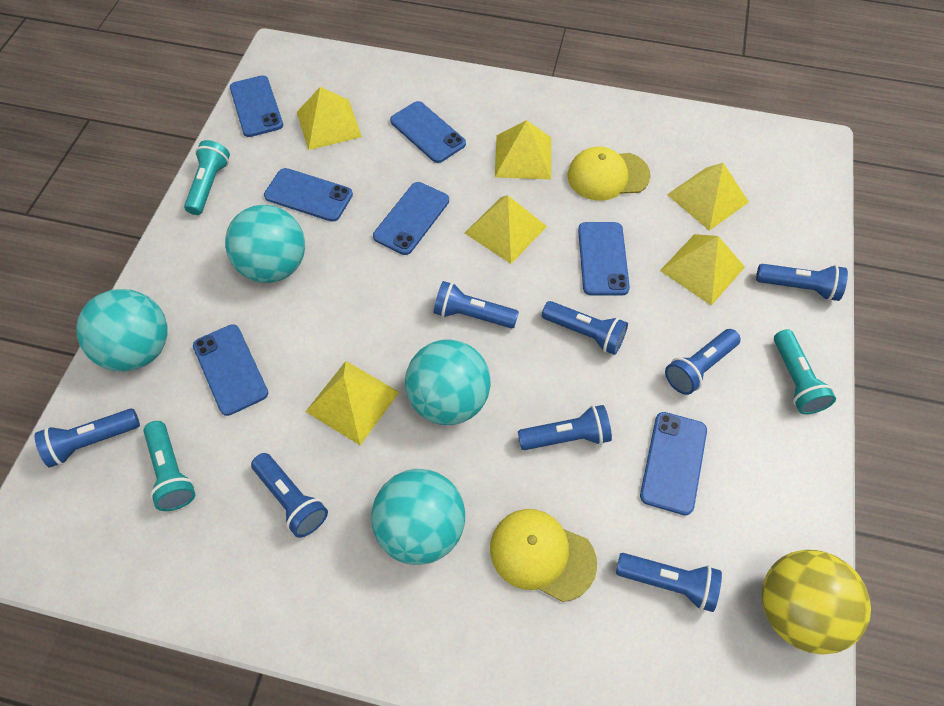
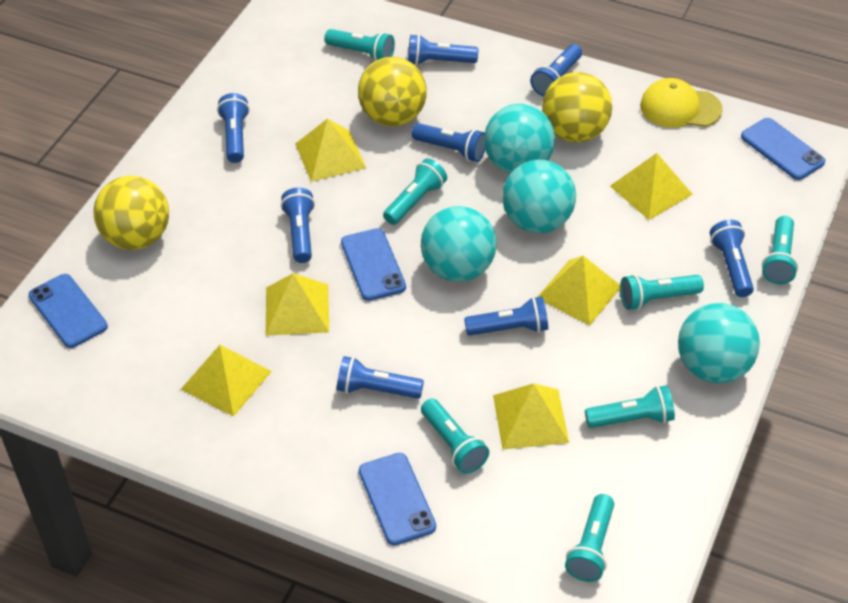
blue phone: [193,324,268,416] [230,75,283,137] [264,168,353,222] [373,182,449,255] [390,101,466,163] [578,222,630,295] [640,412,707,515] = 7 -> [29,274,108,348] [341,228,406,301] [359,453,436,545] [741,118,825,180] = 4
turquoise flashlight: [143,421,195,511] [184,140,230,215] [774,329,836,414] = 3 -> [324,29,395,61] [383,158,447,225] [421,399,489,474] [565,494,614,582] [585,385,675,428] [620,274,704,310] [762,216,798,284] = 7
yellow ball: [761,550,871,655] = 1 -> [93,176,169,250] [358,57,427,126] [542,72,612,142] = 3
yellow cap: [490,509,597,602] [567,146,651,201] = 2 -> [640,78,723,128] = 1

